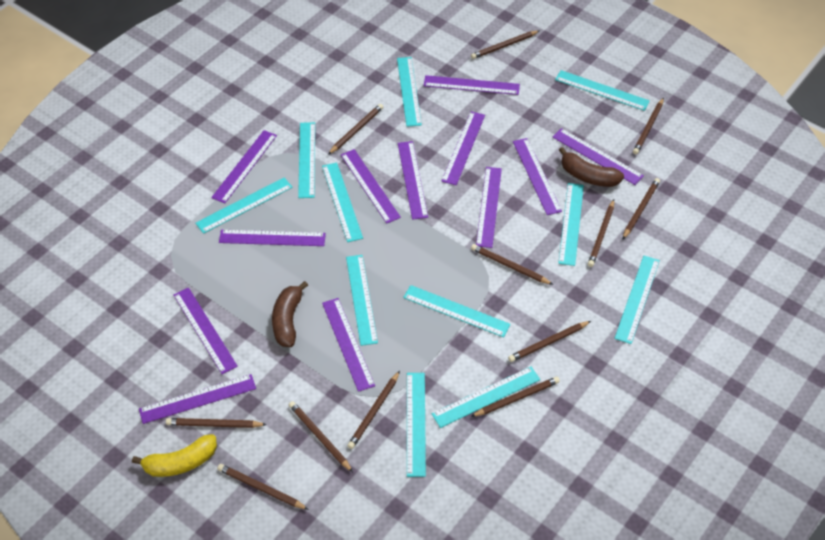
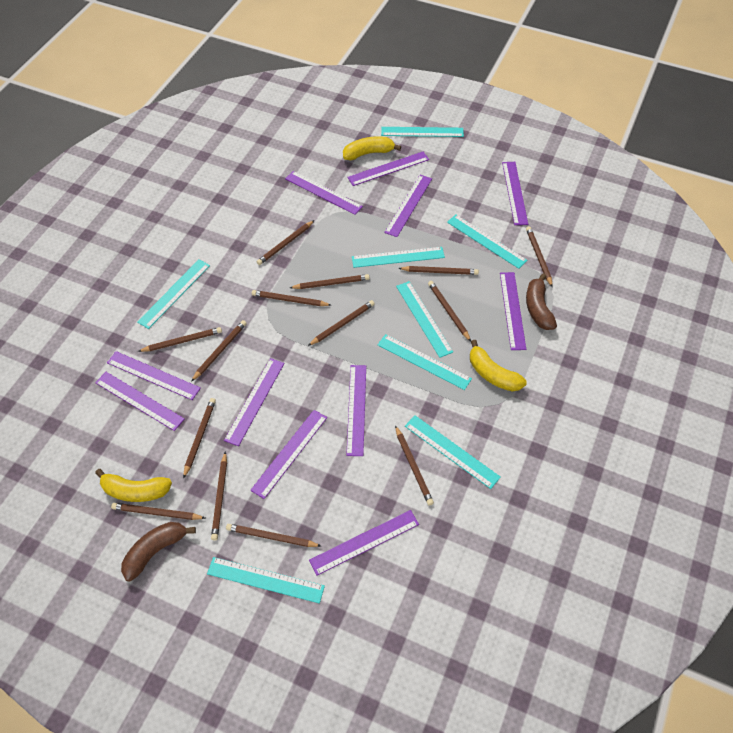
brown pencil: [166,418,267,428] [217,464,309,510] [289,401,353,472] [328,104,383,154] [347,371,400,449] [471,31,539,59] [471,244,553,285] [471,376,560,417] [508,321,591,362] [588,199,614,267] [622,178,660,240] [633,98,664,154] = 12 -> [111,503,205,520] [138,327,222,352] [183,398,216,479] [191,320,247,382] [211,451,227,541] [226,524,321,547] [252,290,331,306] [256,220,314,265] [290,274,370,289] [308,300,375,346] [395,425,434,506] [398,266,479,275] [428,281,471,342] [526,226,553,287] = 14
purple ruler: [139,374,256,424] [174,288,238,374] [211,130,277,203] [219,230,326,246] [322,298,375,392] [341,149,401,224] [398,141,428,220] [424,75,520,95] [441,111,485,185] [476,167,502,248] [513,138,562,215] [553,128,644,185] = 12 -> [95,372,184,431] [107,351,201,400] [224,358,284,446] [250,410,327,499] [285,171,363,215] [309,510,419,576] [346,365,366,456] [347,152,429,186] [384,175,432,237] [500,272,526,350] [502,162,528,225] = 11
turquoise ruler: [195,177,293,234] [298,122,315,198] [322,163,363,242] [346,255,378,346] [397,57,422,127] [403,285,511,337] [407,373,426,477] [432,366,540,428] [555,70,650,111] [558,183,584,266] [614,256,660,344] = 11 -> [137,260,210,329] [207,557,325,603] [352,247,445,268] [378,334,472,390] [381,127,464,137] [396,281,453,358] [405,415,501,489] [447,215,527,269] = 8
yellow banana: [132,434,217,477] = 1 -> [95,469,172,502] [343,136,401,160] [470,340,527,392] = 3

